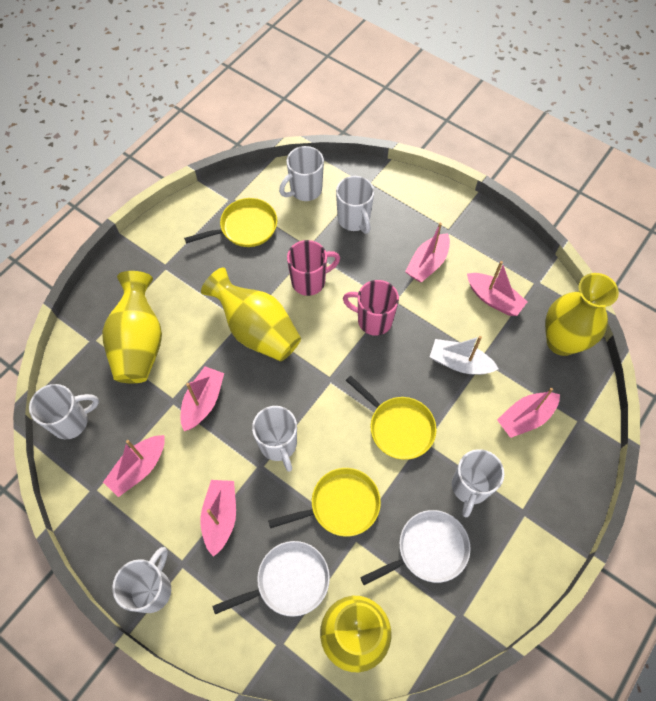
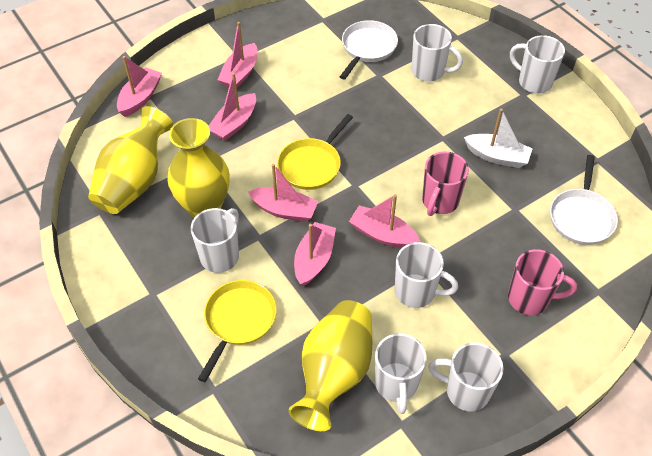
yellow pan: [184,198,277,247] [268,468,381,537] [346,375,437,460] = 3 -> [198,280,277,382] [277,114,353,190] = 2
yellow vase: [102,271,162,383] [201,267,301,361] [320,596,391,672] [545,273,619,356] = 4 -> [88,106,174,214] [167,118,230,218] [289,300,372,431] = 3

